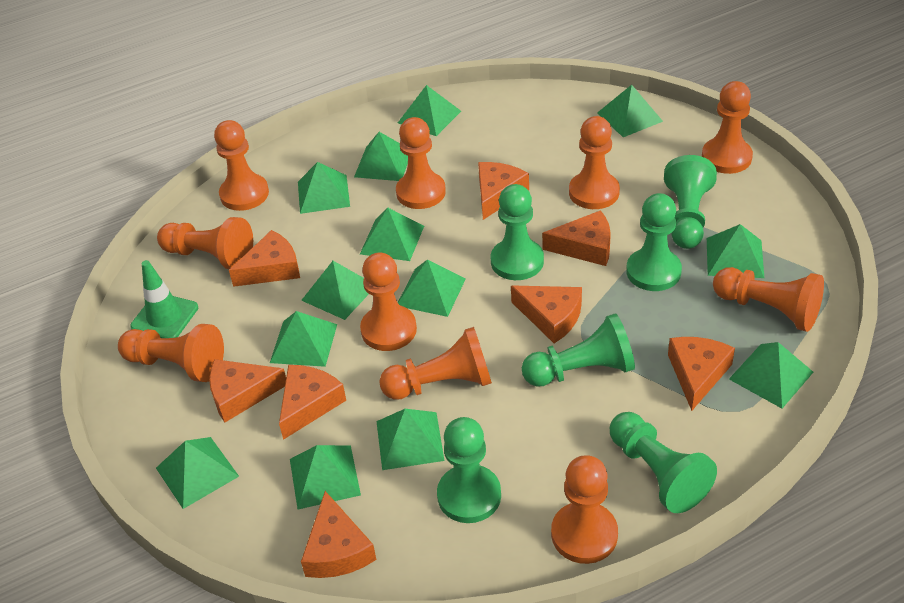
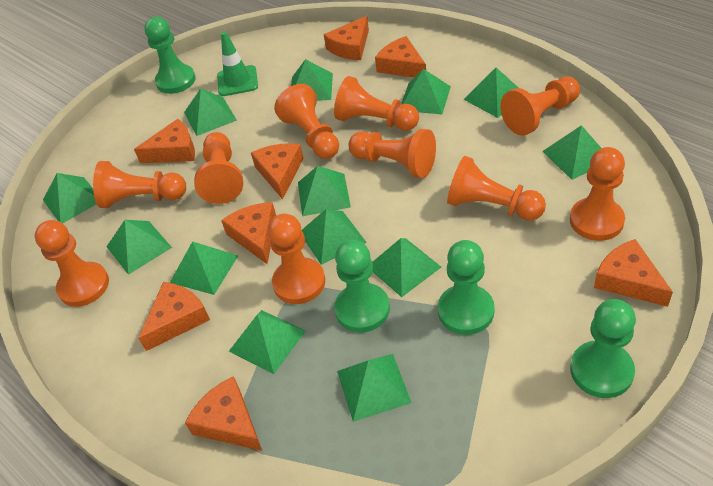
green pawn: [437,417,501,523] [491,184,544,280] [522,313,635,387] [610,412,717,513] [626,193,682,291] [664,155,717,249] = 6 -> [144,17,196,94] [334,240,390,332] [438,240,495,335] [570,299,636,398] = 4

